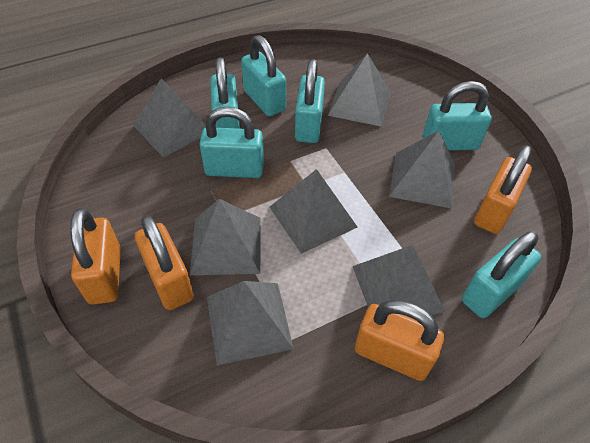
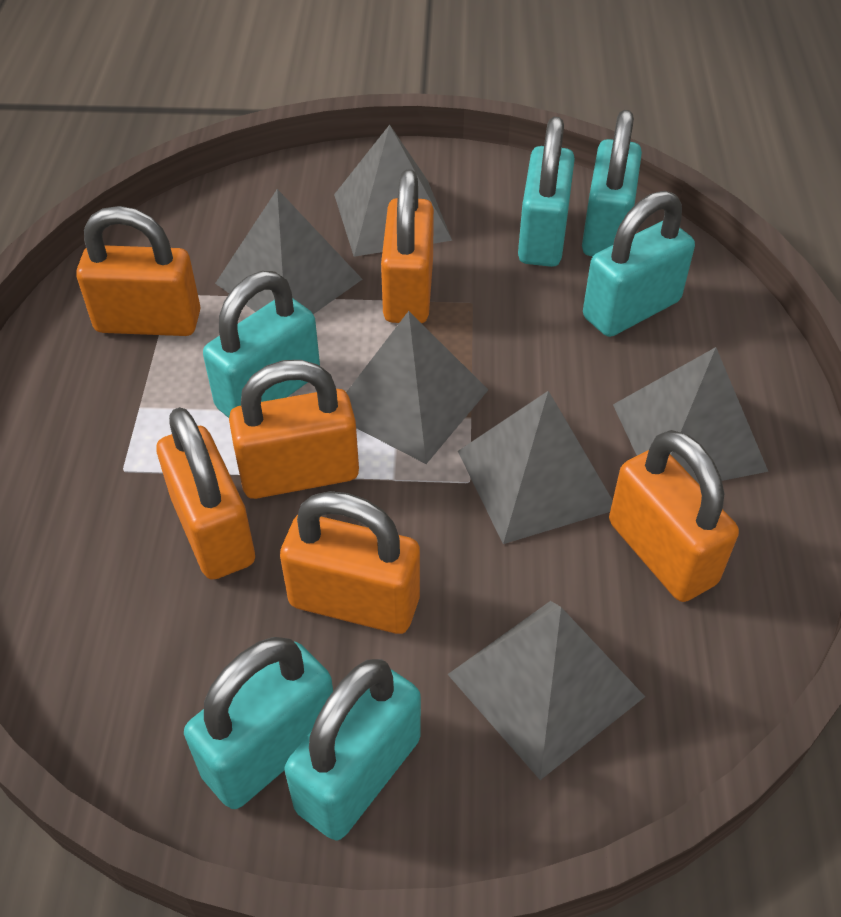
grey pyramid: [134,78,206,158] [190,199,261,275] [207,281,294,365] [270,169,358,254] [328,53,391,127] [352,245,445,317] [389,131,455,208] = 7 -> [215,189,362,314] [334,125,452,257] [346,311,488,464] [447,601,645,780] [458,391,613,544] [613,347,768,484] = 6
orange padlock: [70,208,121,305] [135,215,194,310] [355,300,444,381] [474,145,532,234] = 4 -> [76,206,200,336] [156,407,255,580] [229,360,359,499] [280,491,420,634] [381,169,434,323] [609,430,739,602] = 6

